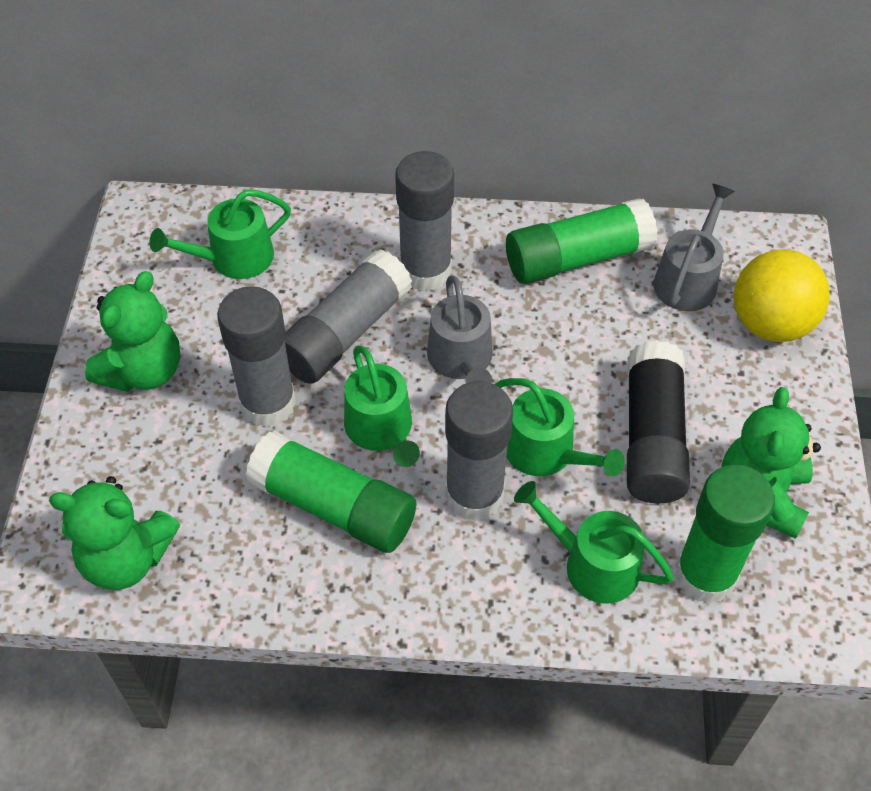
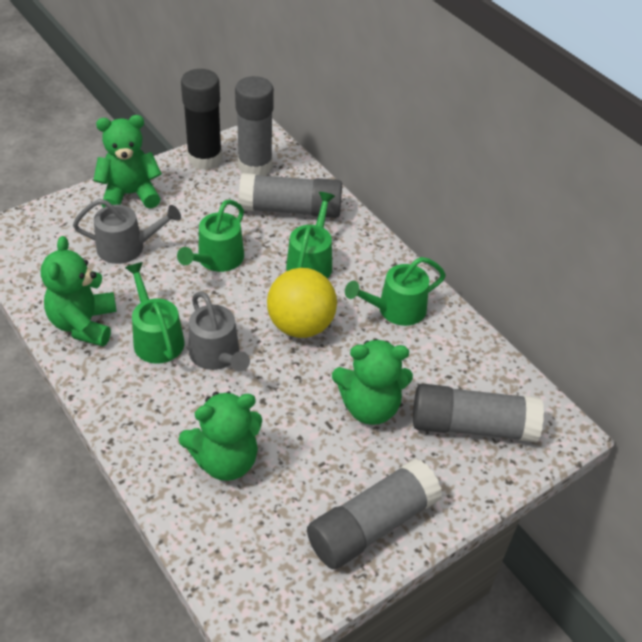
green glue stick: [245,431,416,553] [506,198,658,284] [675,465,775,604] = 3 -> none = 0
green teddy bear: [49,476,180,590] [85,271,180,392] [721,387,821,539] = 3 -> [41,236,116,346] [93,115,162,209] [179,392,262,481] [332,339,413,425] = 4

